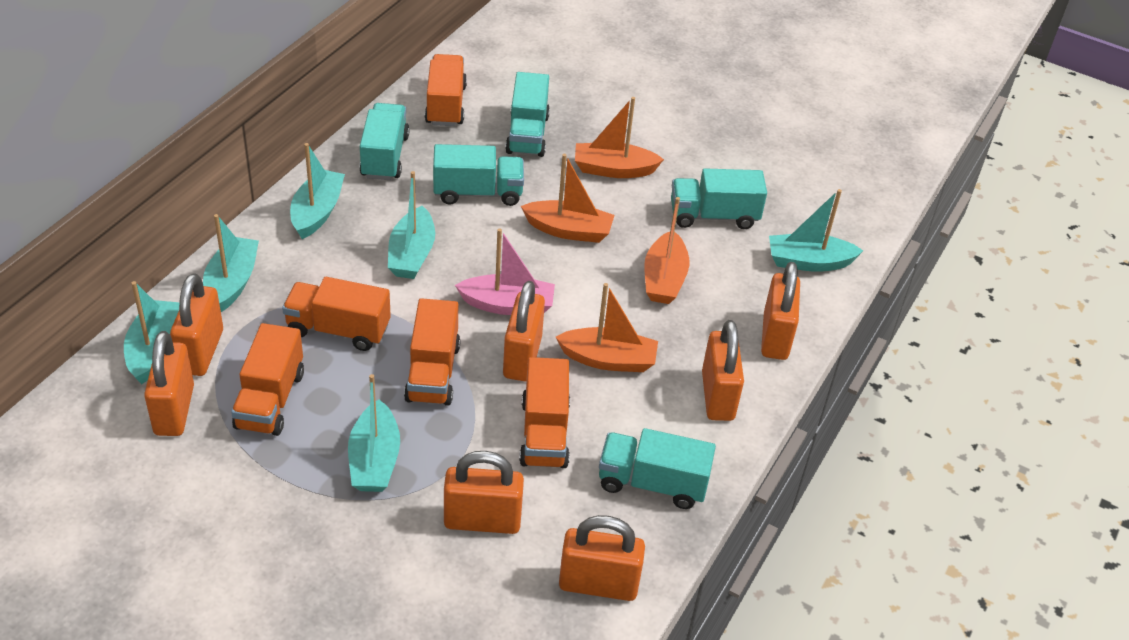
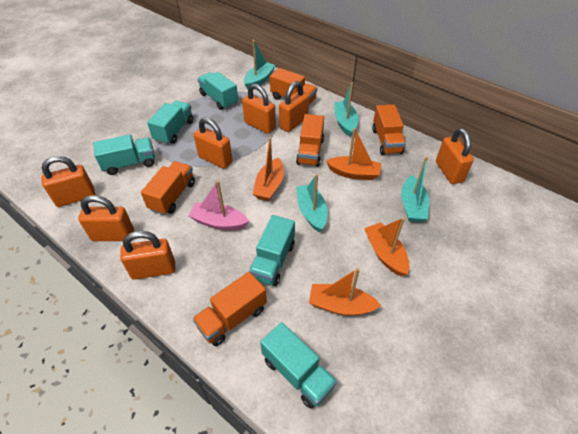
turquoise boat: [124,281,179,384] [203,214,259,312] [290,143,345,239] [348,374,400,492] [388,171,435,279] [769,189,863,272] = 6 -> [244,40,275,89] [296,174,328,233] [334,82,359,137] [401,157,429,222] = 4

